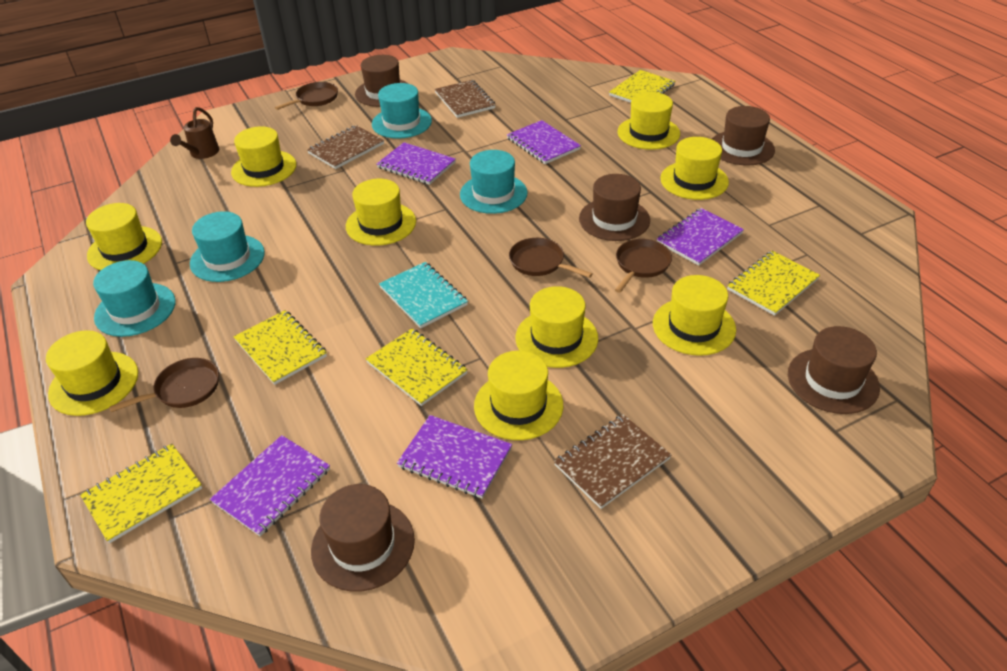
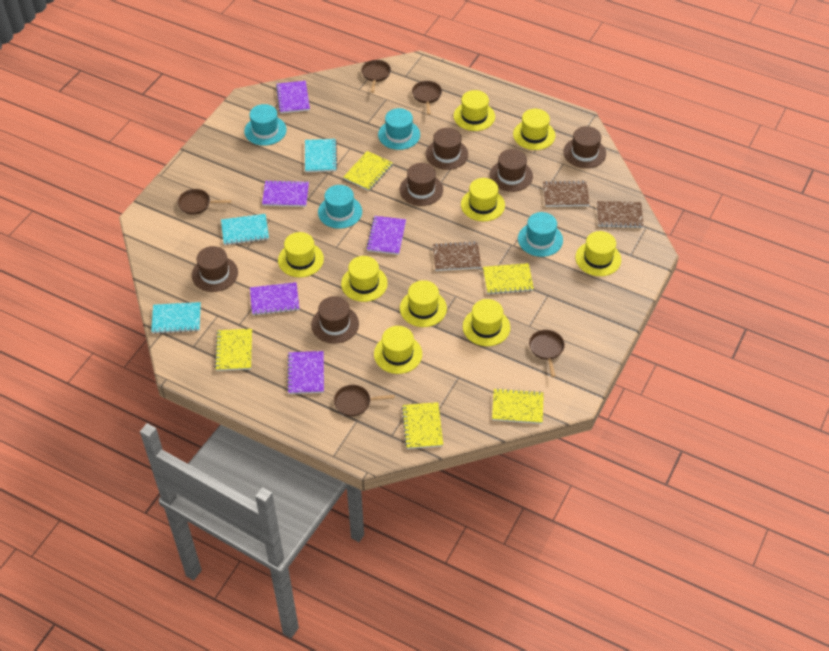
brown hat: [311,484,415,592] [355,55,407,107] [579,174,650,241] [712,106,775,166] [788,326,880,414] = 5 -> [192,246,238,292] [311,296,359,344] [400,163,443,206] [426,128,468,170] [490,149,533,192] [563,126,606,168] = 6
brown pan: [109,358,219,412] [275,82,338,110] [509,238,593,278] [615,239,672,293] = 4 -> [177,189,231,215] [334,385,395,416] [361,60,391,93] [412,81,442,115] [529,330,565,377] = 5
brown watering can: [170,107,219,159] = 1 -> none = 0
turquoise notebook: [379,262,468,328] = 1 -> [151,302,201,334] [221,214,269,245] [305,139,337,172] = 3

